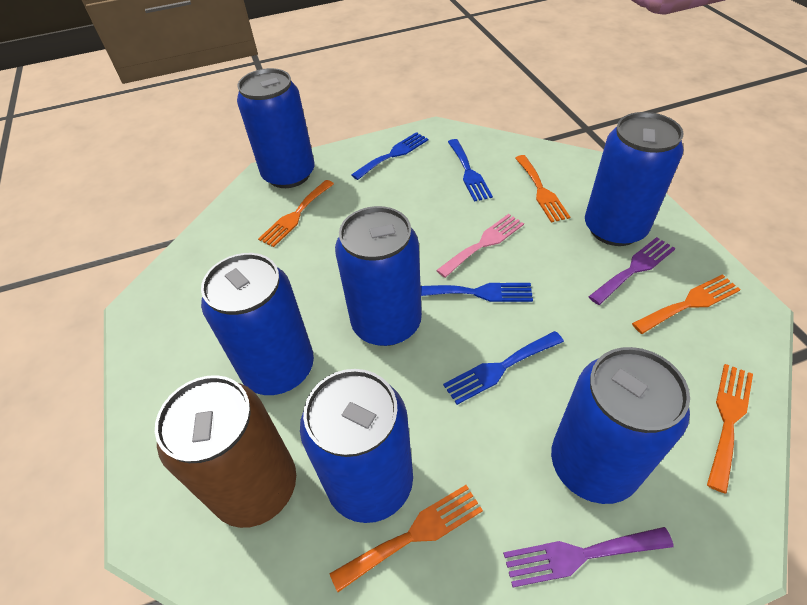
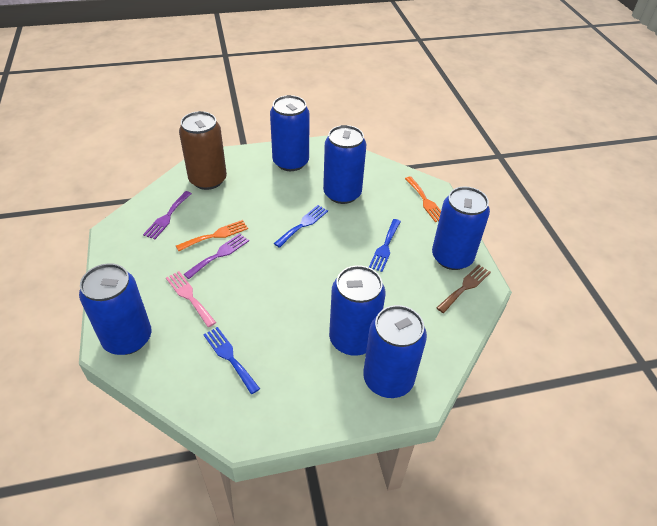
blue fork: [351,132,428,180] [421,283,533,302] [443,331,564,405] [448,139,493,202] = 4 -> [203,327,260,394] [274,205,328,248] [369,219,401,272] = 3
brown fork: none = 0 -> [436,265,491,313] = 1
orange fork: [258,180,334,247] [330,485,483,592] [515,155,570,223] [632,274,741,334] [707,364,753,494] = 5 -> [176,220,248,251] [405,176,441,222] = 2

